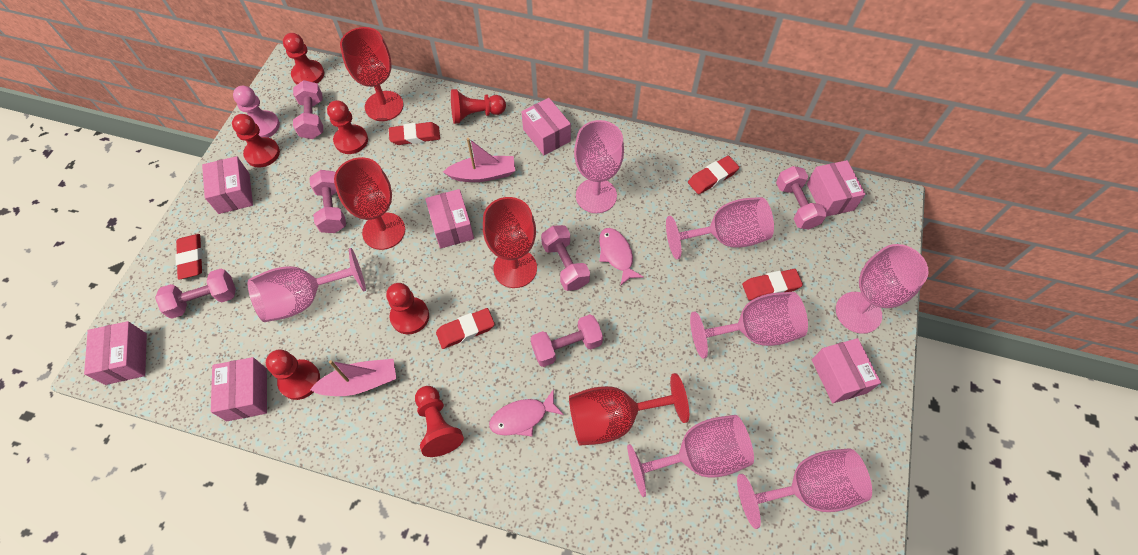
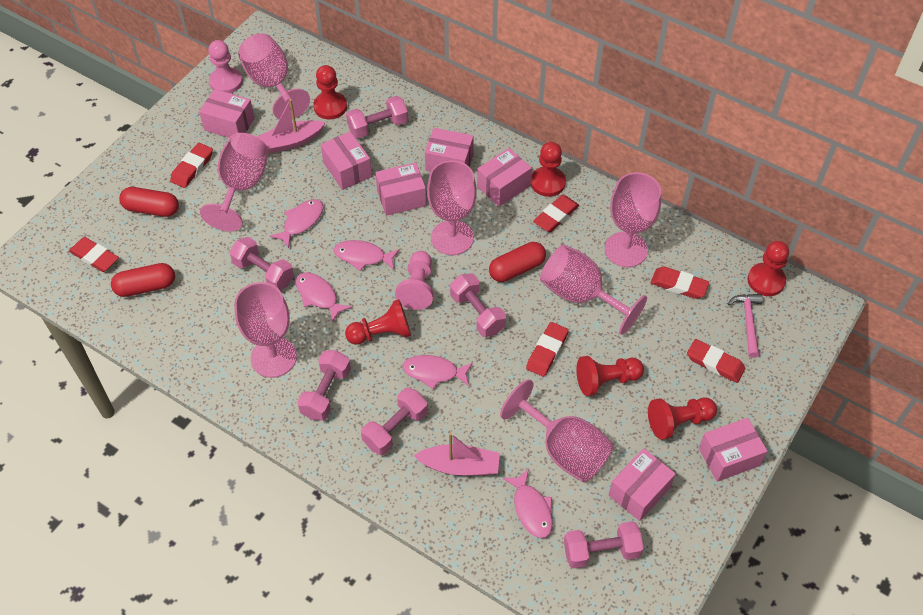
pink fish: [489,389,564,437] [599,228,644,286] = 2 -> [270,199,323,248] [296,272,352,323] [334,240,400,271] [402,355,473,389] [503,469,553,538] = 5
pink hammer: none = 0 -> [727,294,763,358] = 1
pink pawn: [233,86,280,138] = 1 -> [208,40,243,93] [395,251,433,310] = 2
red capsule: none = 0 -> [111,263,175,297] [119,187,179,217] [489,242,546,282] = 3
red eraser: [175,234,202,280] [389,122,440,145] [436,308,495,349] [688,156,739,194] [742,269,803,300] = 5 -> [69,237,119,272] [170,143,213,188] [526,322,569,377] [533,195,579,232] [650,266,709,299] [687,339,745,383] = 6
red goblet: [334,157,405,250] [340,27,403,121] [483,197,537,288] [569,373,689,446] = 4 -> none = 0
red pawn: [232,114,280,168] [266,349,320,400] [283,33,324,84] [327,100,368,154] [386,283,429,334] [415,386,464,457] [451,89,506,124] = 7 -> [313,65,347,119] [345,299,411,345] [531,142,566,197] [576,356,644,396] [648,397,717,440] [747,241,789,296] = 6

